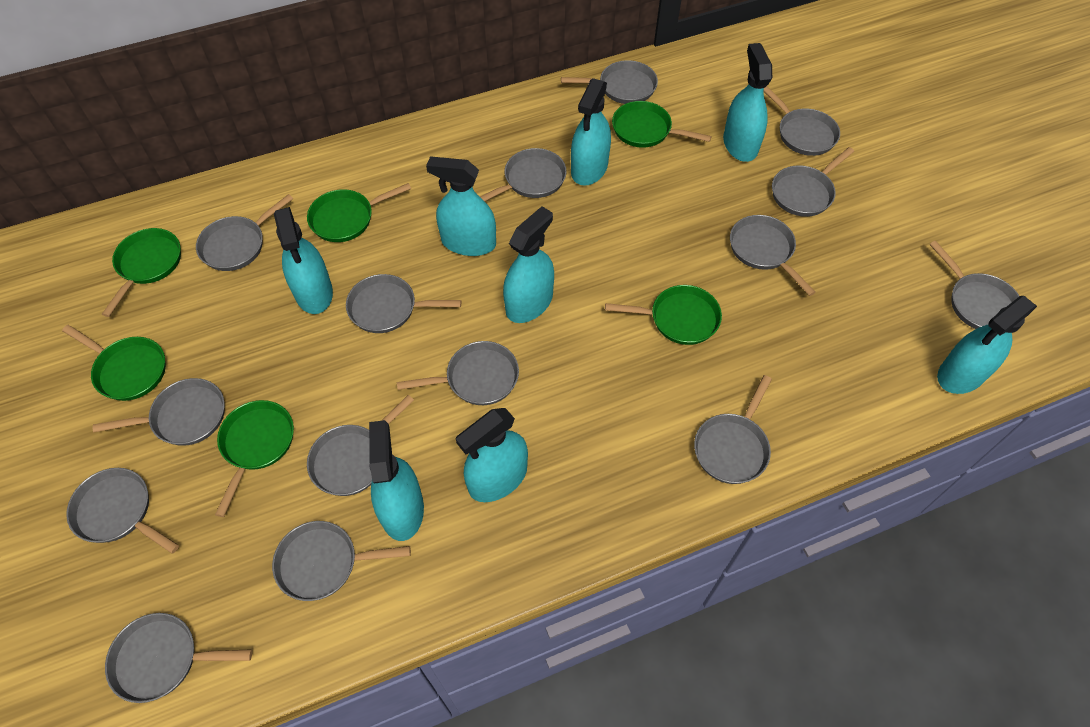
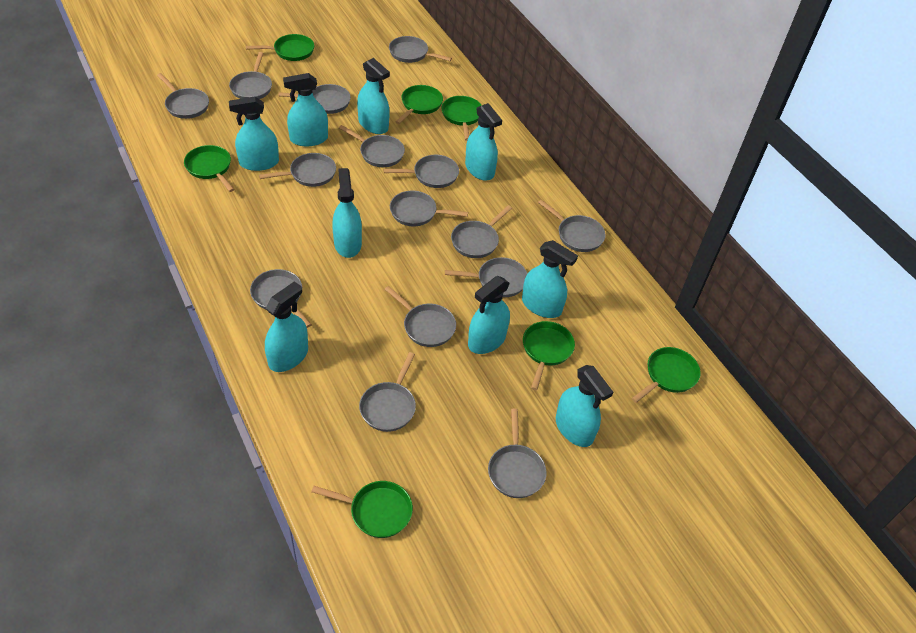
green pan: [62,325,166,401] [102,228,181,317] [215,400,294,517] [307,183,411,242] [605,285,722,345] [612,101,712,148] = 6 -> [184,145,234,192] [246,34,314,61] [311,481,413,538] [396,85,443,124] [441,96,482,141] [523,321,575,390] [632,347,701,403] = 7
turquoise spray bottle: [274,207,333,314] [369,420,424,541] [426,156,496,256] [456,408,528,502] [503,206,554,323] [571,78,611,186] [723,43,772,162] [937,296,1037,394] = 8 -> [229,97,279,171] [265,281,308,372] [283,73,328,146] [332,168,362,258] [357,58,390,134] [465,103,502,181] [468,276,510,354] [522,240,578,318] [556,365,613,447] = 9

